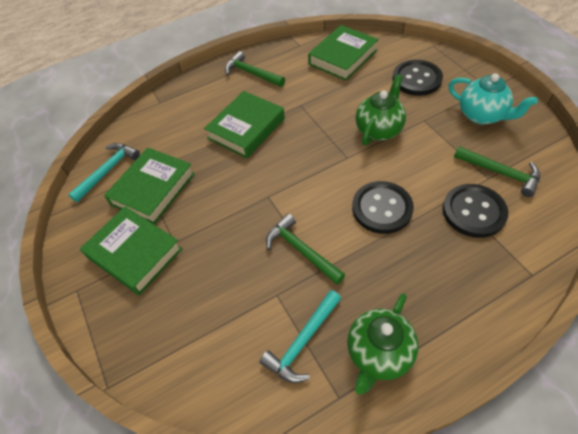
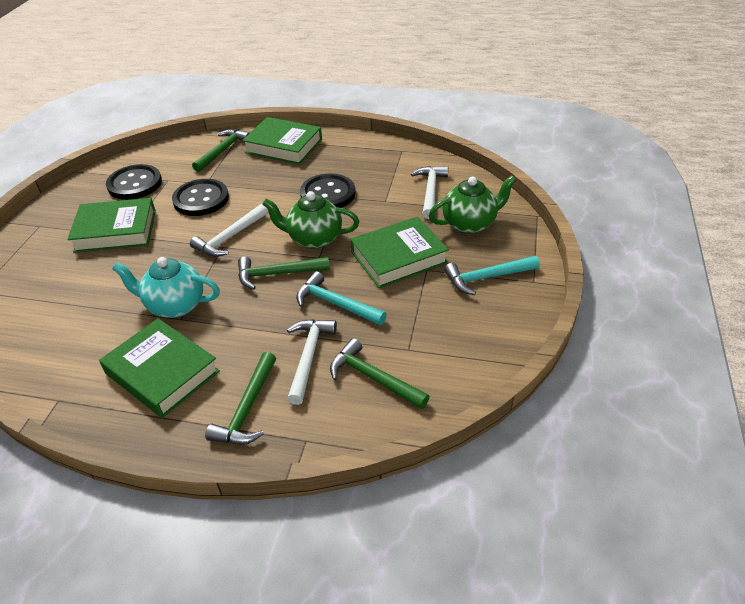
green hammer: [225,51,285,87] [266,214,345,285] [454,146,540,197] = 3 -> [192,129,250,172] [205,352,276,444] [238,256,330,289] [330,338,430,409] = 4
white hammer: none = 0 -> [190,204,268,257] [287,319,337,405] [411,166,448,219] = 3

